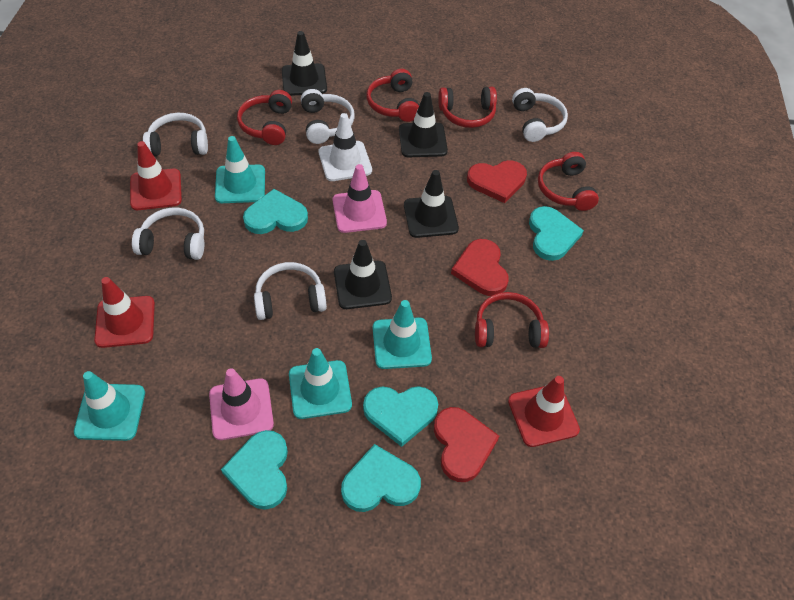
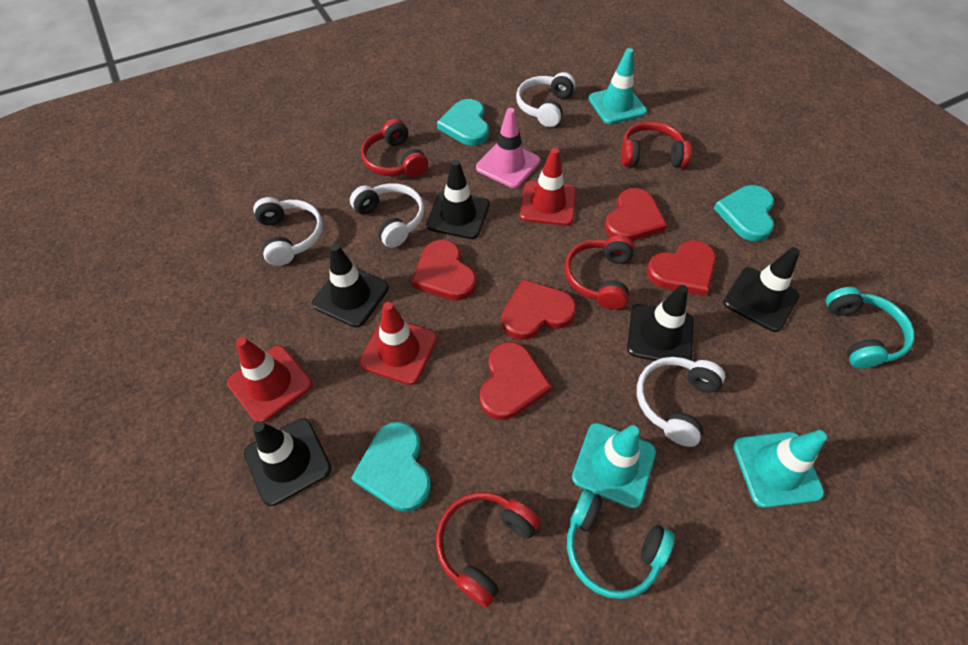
black traffic cone: [282,31,327,96] [334,240,392,309] [399,92,448,157] [404,170,459,238] = 4 -> [244,418,331,506] [312,244,389,328] [426,159,490,239] [627,285,693,361] [723,247,800,332] = 5
pink traffic cone: [209,368,274,440] [333,164,387,233] = 2 -> [476,108,540,188] = 1
red headphones: [237,90,292,145] [367,69,419,122] [438,87,497,128] [475,292,549,348] [538,152,599,211] = 5 -> [361,119,428,177] [436,492,541,608] [565,235,634,310] [621,121,692,168] = 4
red heart: [434,407,499,482] [451,239,509,296] [467,160,527,203] = 3 -> [411,240,476,301] [480,342,552,420] [501,279,577,340] [604,188,667,241] [647,240,716,296] = 5
turquoise headphones: none = 0 -> [567,489,675,599] [826,287,914,368] = 2
turquoise heart: [221,430,288,510] [243,189,308,234] [341,444,421,512] [363,386,438,447] [529,206,584,261] = 5 -> [351,422,431,512] [437,99,489,146] [713,185,774,241] = 3
turquoise traffic cone: [74,371,145,441] [215,136,265,203] [289,348,352,419] [373,300,432,369] = 4 -> [572,423,656,509] [588,48,647,124] [733,430,827,508] = 3
white headphones: [132,208,204,260] [143,113,208,156] [254,262,327,320] [301,89,355,144] [512,88,568,142] = 5 -> [253,197,323,266] [350,183,424,248] [516,72,576,127] [637,357,725,447] = 4
white traffic cone: [319,113,372,181] = 1 -> none = 0

